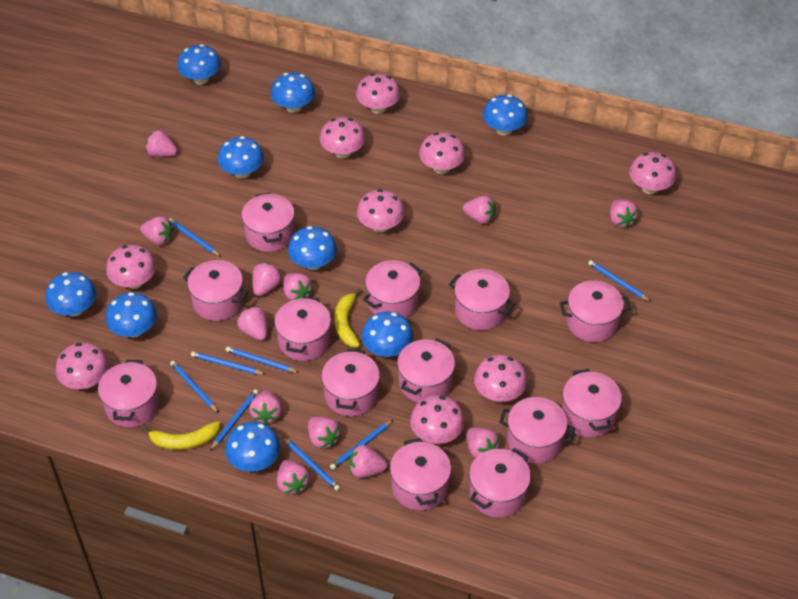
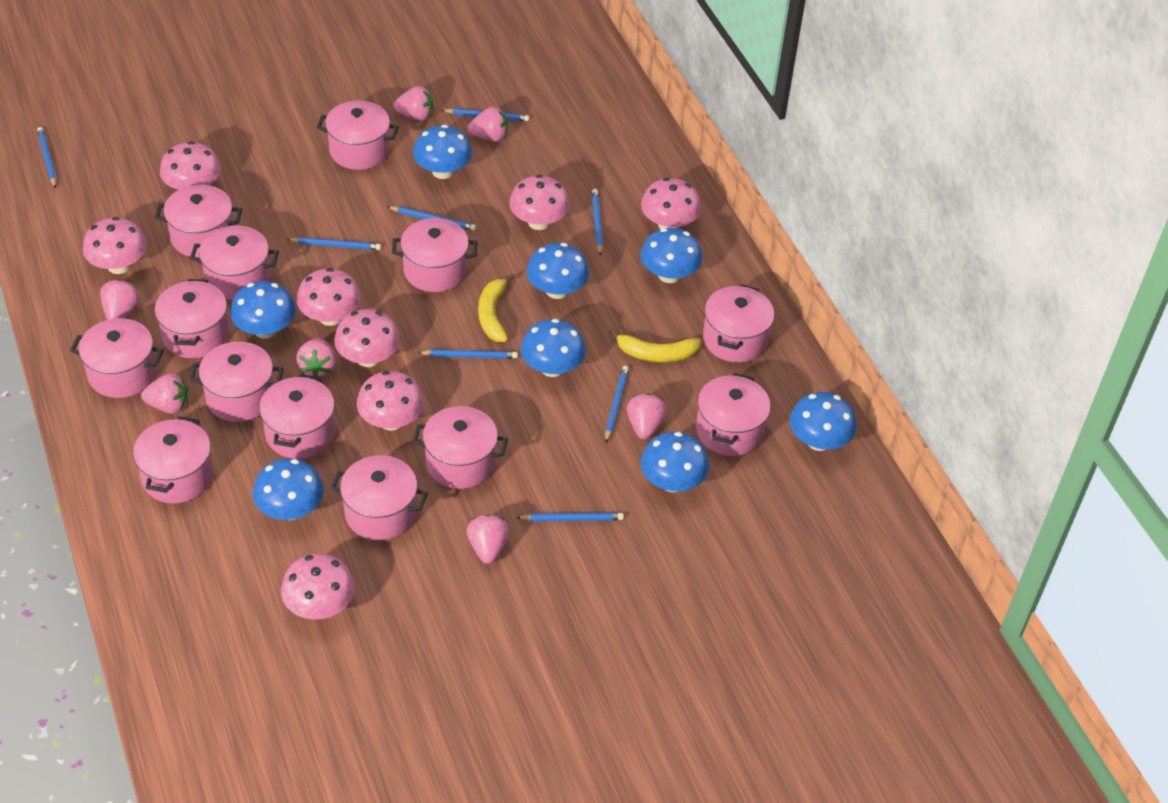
blue mushroom: [45,272,97,317] [106,292,157,338] [177,44,221,84] [218,136,264,178] [225,422,280,472] [271,72,315,113] [288,226,337,270] [362,312,413,357] [483,94,528,135] = 9 -> [230,281,296,339] [253,458,324,520] [413,125,472,179] [521,319,586,377] [527,243,589,299] [641,228,702,283] [641,432,709,492] [790,392,856,451] = 8
pink mushroom: [56,343,109,389] [106,245,156,289] [320,117,365,158] [356,73,400,114] [357,189,405,233] [410,395,465,444] [419,132,465,174] [474,355,527,402] [629,152,676,194] = 9 -> [83,217,147,274] [160,141,221,190] [281,554,355,620] [297,268,361,326] [334,309,400,367] [357,371,424,431] [509,175,570,230] [641,178,701,229] = 8
pink strawberry: [140,216,174,245] [145,130,177,157] [237,306,268,341] [249,390,282,425] [252,263,282,296] [277,460,310,495] [283,273,313,301] [308,417,341,449] [349,445,387,478] [463,196,496,224] [467,427,500,458] [610,199,638,228] = 12 -> [100,279,139,320] [141,373,188,414] [296,338,336,377] [393,86,433,121] [466,515,509,564] [467,107,508,141] [627,393,667,440] = 7

